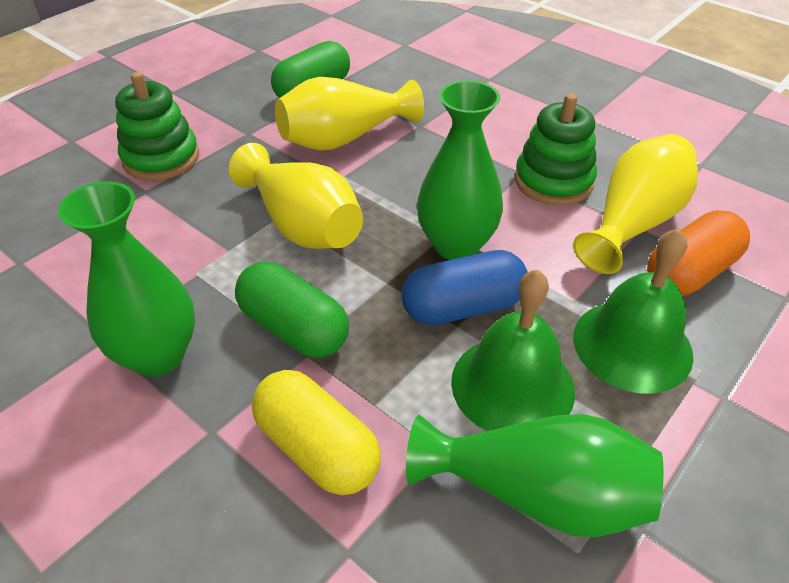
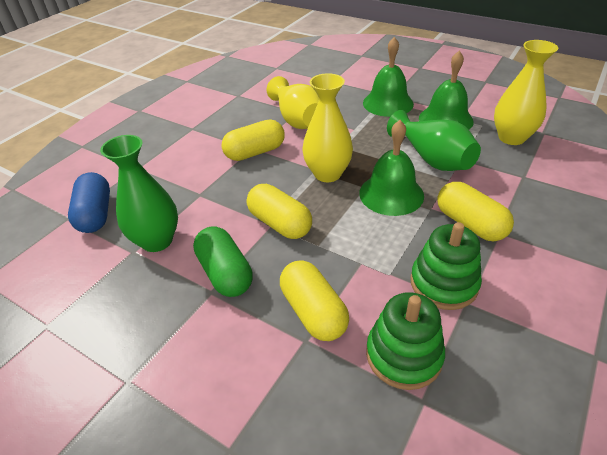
green bell: [451,269,575,431] [573,228,694,393] = 2 -> [359,120,424,216] [363,37,414,117] [419,51,474,130] = 3
green capsule: [235,262,349,358] [271,41,350,98] = 2 -> [193,226,253,297] = 1
green vase: [58,181,195,377] [406,414,663,537] [417,80,503,260] = 3 -> [100,135,178,252] [387,110,481,171] = 2
orange capsule: [647,210,750,296] = 1 -> none = 0
yellow capsule: [252,370,381,495] = 1 -> [222,120,285,161] [247,184,312,239] [280,260,349,341] [437,182,514,241] = 4

